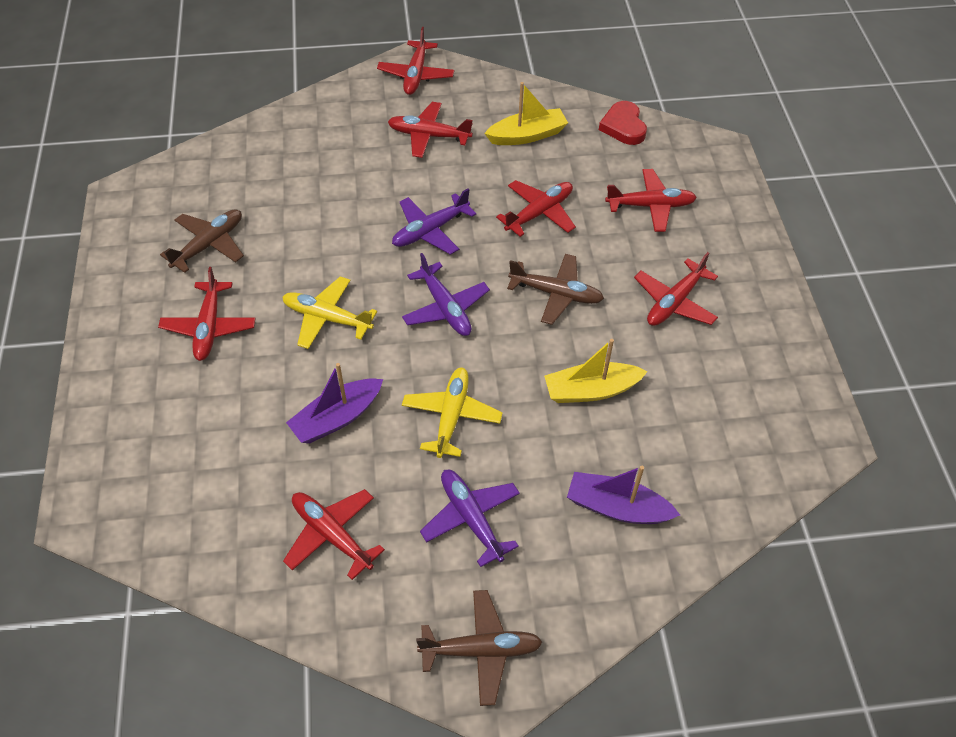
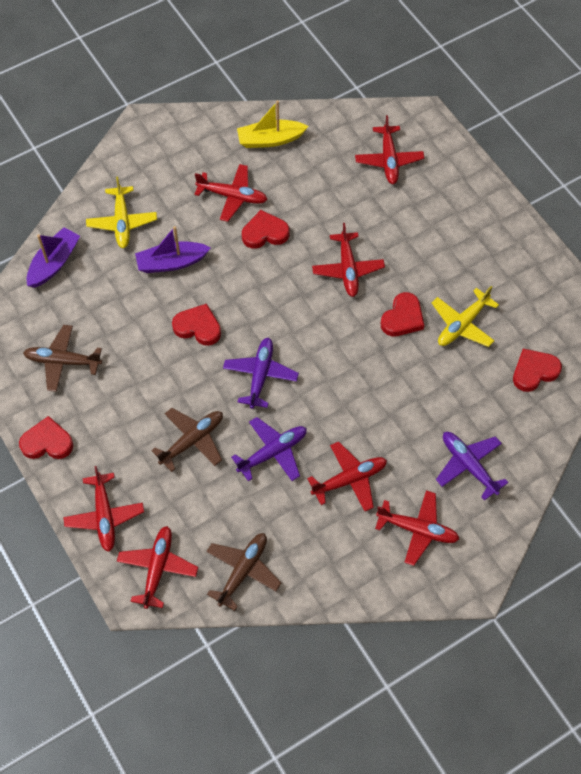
red heart: [599,101,647,145] = 1 -> [19,416,73,459] [172,304,221,346] [242,210,289,249] [381,292,424,336] [513,349,562,392] = 5
yellow boat: [484,82,568,145] [544,339,648,403] = 2 -> [237,101,309,148] = 1

